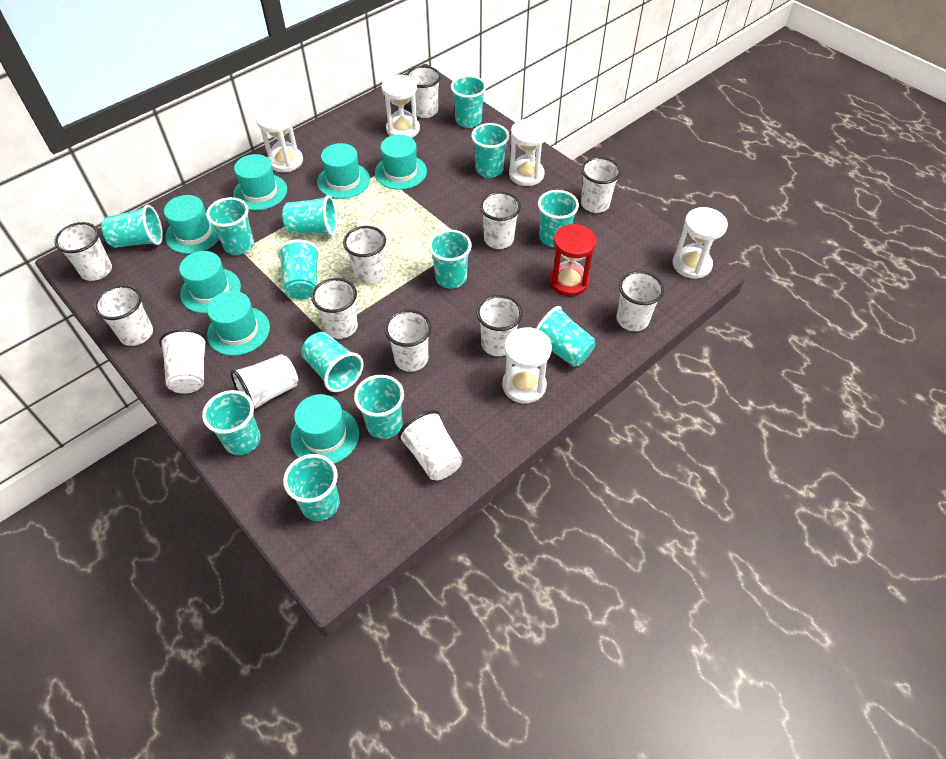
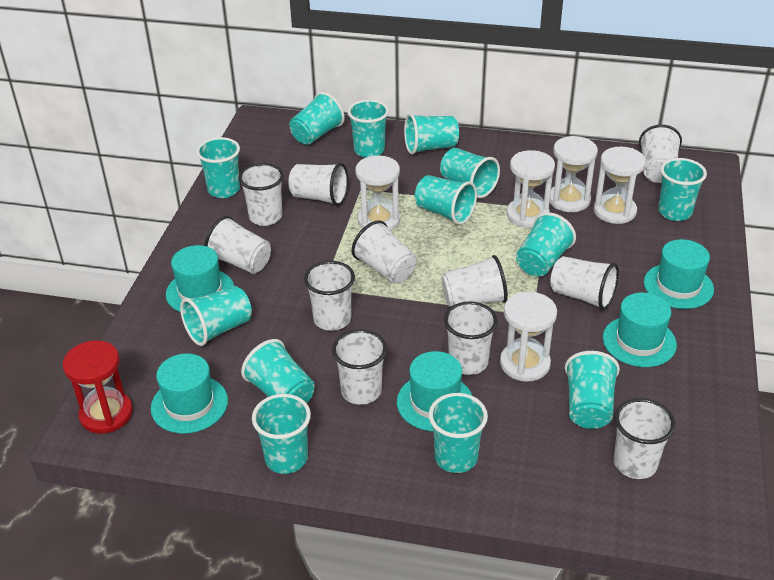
turquoise hat: [164,195,219,254] [179,251,241,313] [207,291,270,356] [233,154,287,210] [290,394,359,464] [317,143,370,199] [375,135,427,190] = 7 -> [151,353,228,434] [166,245,234,312] [397,351,472,432] [603,293,677,367] [644,239,714,309] = 5
white cup: [54,222,112,281] [94,285,153,346] [159,328,208,394] [231,354,298,410] [311,278,358,339] [343,226,386,285] [385,309,431,372] [398,410,463,481] [406,66,441,118] [476,295,523,356] [480,192,521,249] [581,157,621,213] [617,271,664,331] = 13 -> [204,216,271,274] [238,163,284,226] [288,163,348,206] [304,261,355,331] [332,329,387,405] [352,220,417,283] [442,255,508,307] [444,301,498,375] [550,256,619,310] [613,398,675,479] [639,125,682,183] = 11

